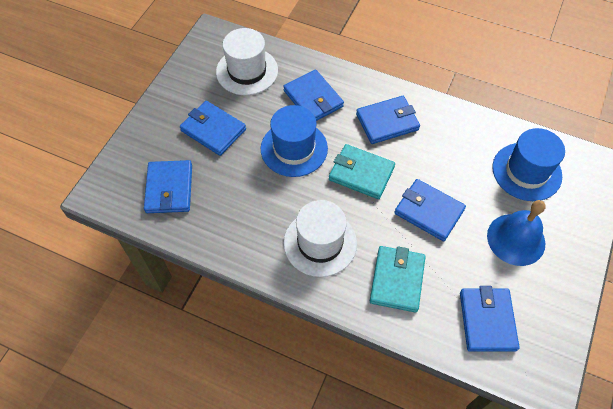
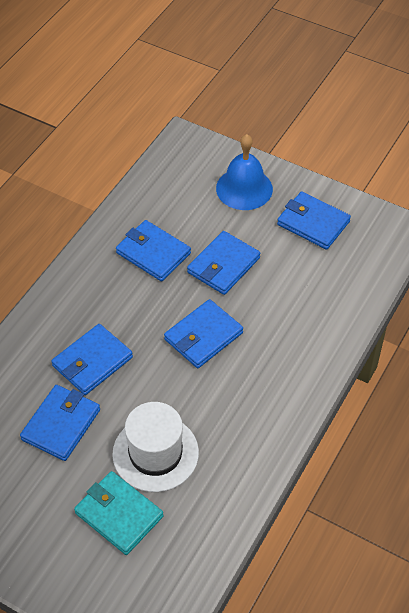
blue hat: [261,105,328,177] [492,128,565,201] = 2 -> none = 0
turquoise wallet: [329,144,395,199] [370,246,426,313] = 2 -> [74,471,164,555] = 1
white hat: [216,28,278,95] [284,200,357,277] = 2 -> [112,402,199,492] = 1

